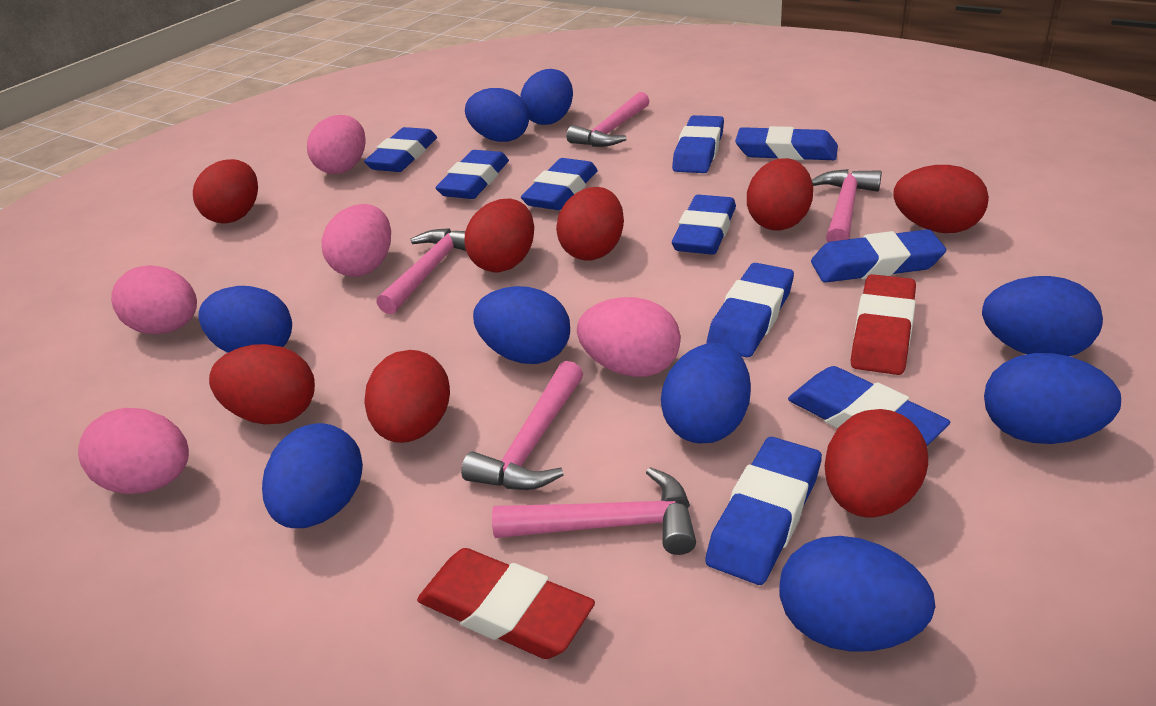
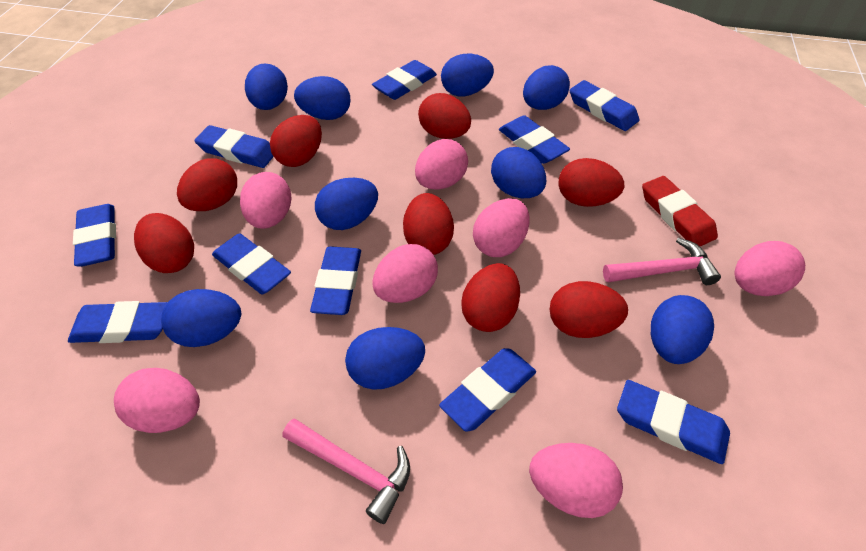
pink egg: [78,408,189,494] [111,265,197,334] [307,115,366,174] [321,204,391,277] [577,297,681,377] = 5 -> [114,368,200,433] [240,172,292,229] [372,244,438,303] [415,139,468,190] [473,198,530,257] [529,443,623,518] [735,241,805,296] = 7
pink hammer: [376,228,466,314] [461,361,583,490] [492,467,696,555] [567,92,649,147] [812,169,882,243] = 5 -> [283,418,410,524] [603,238,721,285] = 2
red eraser: [417,548,595,659] [851,274,916,375] = 2 -> [642,176,718,246] = 1

